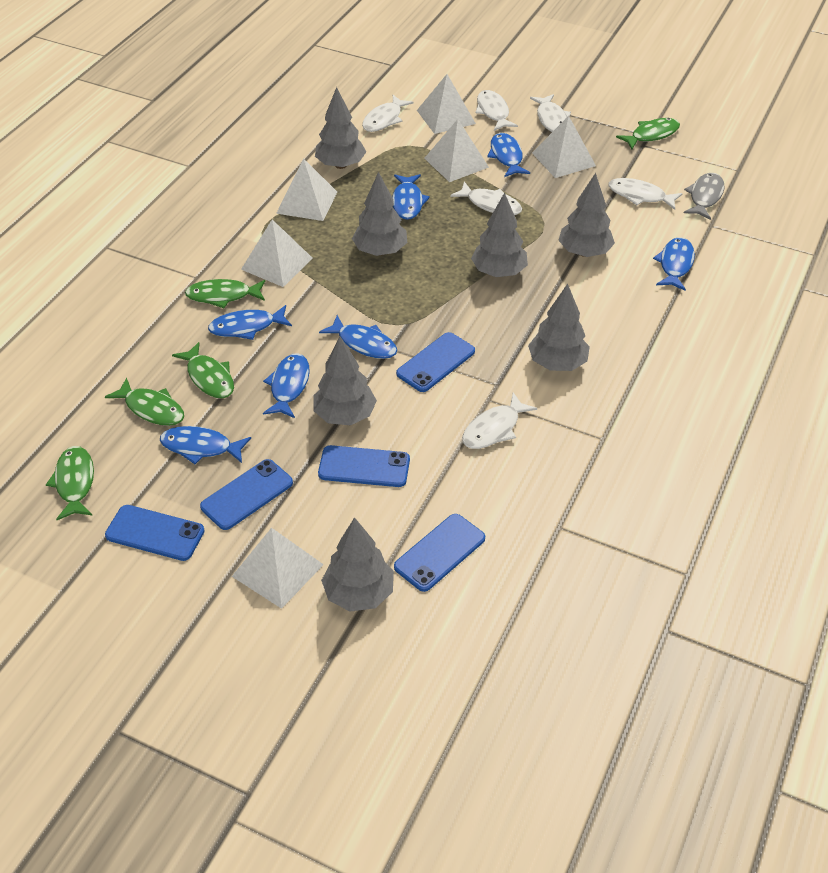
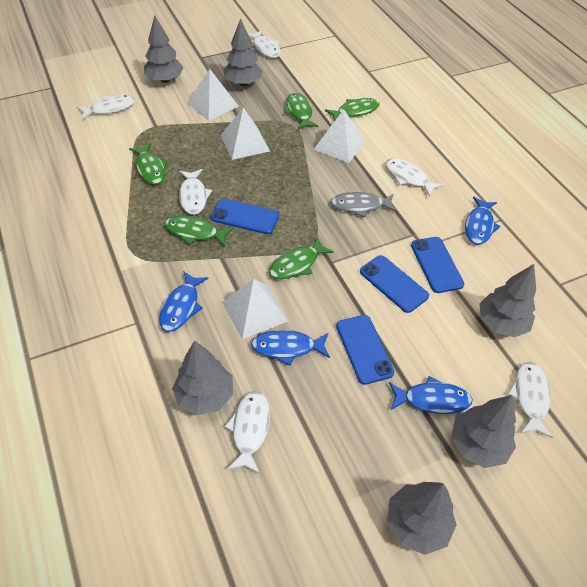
blue fish: [160,426,251,464] [208,305,292,340] [263,353,310,418] [319,315,397,359] [392,174,430,220] [487,133,530,177] [653,237,695,291] = 7 -> [159,271,208,332] [251,330,330,365] [389,376,473,414] [465,196,501,245] = 4
blue phone: [105,505,205,561] [200,459,293,530] [318,445,410,487] [394,514,485,592] [396,332,475,392] = 5 -> [211,199,279,234] [336,315,394,385] [360,255,429,313] [411,237,464,293] = 4
grey tree: [313,336,377,425] [315,87,366,169] [321,517,394,612] [352,172,407,256] [471,193,528,277] [528,284,590,371] [558,173,615,257] = 7 -> [144,15,184,83] [172,341,233,415] [223,18,263,86] [387,482,457,555] [451,395,516,468] [479,264,536,337] = 6
white pyramid: [232,528,324,609] [241,219,313,287] [276,158,337,221] [417,74,476,134] [424,119,489,182] [532,116,596,178] = 6 -> [187,69,239,121] [221,107,270,160] [223,278,288,339] [313,110,366,163] = 4

